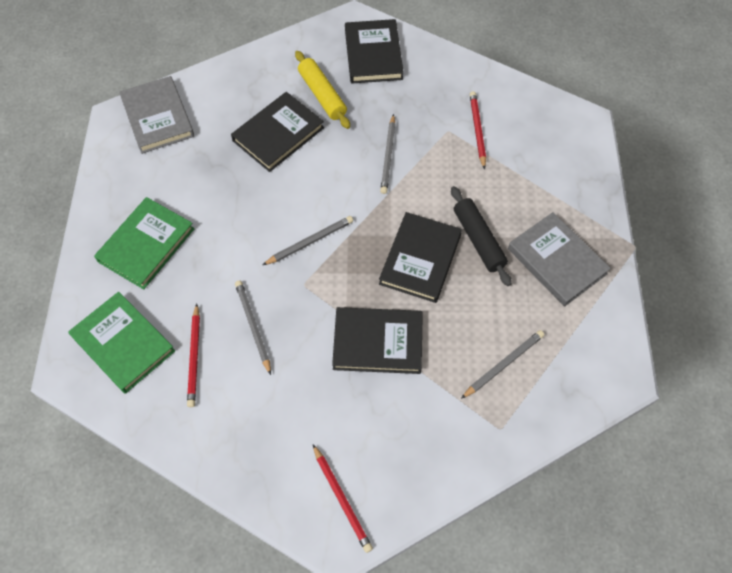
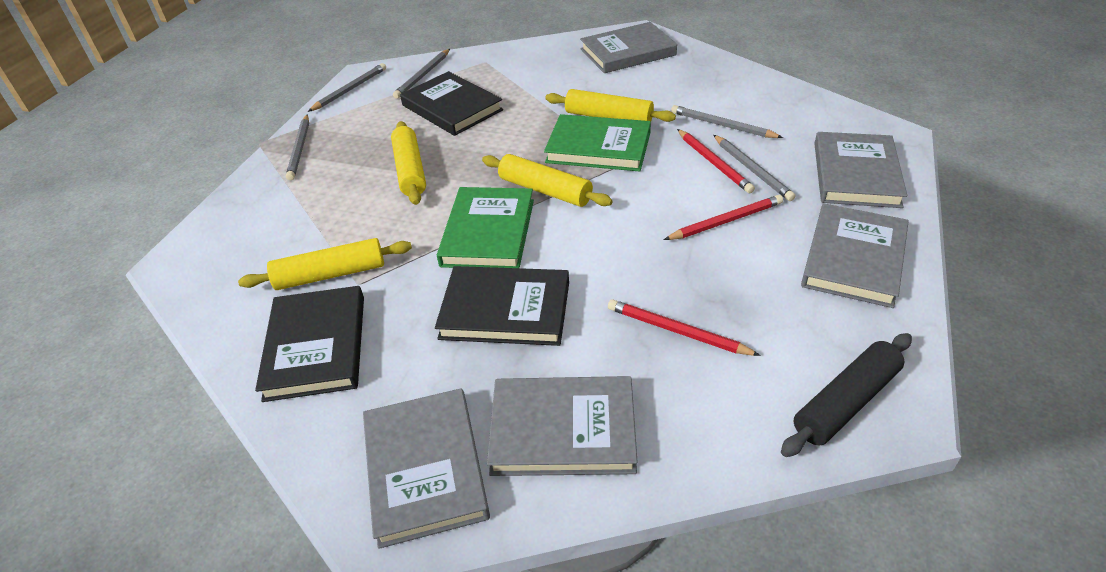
black book: [231,92,324,172] [332,307,423,374] [345,19,404,84] [379,212,462,303] = 4 -> [255,286,364,402] [400,71,503,136] [435,266,569,346] = 3
grey book: [119,76,194,154] [508,212,611,306] = 2 -> [363,388,490,549] [487,376,638,476] [580,22,677,73] [801,204,909,308] [814,132,907,208] = 5
grey pencil: [235,280,271,375] [263,216,353,265] [380,114,396,194] [461,330,544,399] = 4 -> [286,114,309,180] [308,63,386,112] [393,49,450,99] [671,105,783,138] [714,135,796,201] = 5
yellow rolling pin: [295,51,350,129] = 1 -> [238,238,412,290] [391,121,426,205] [482,154,613,207] [545,89,676,122] = 4

